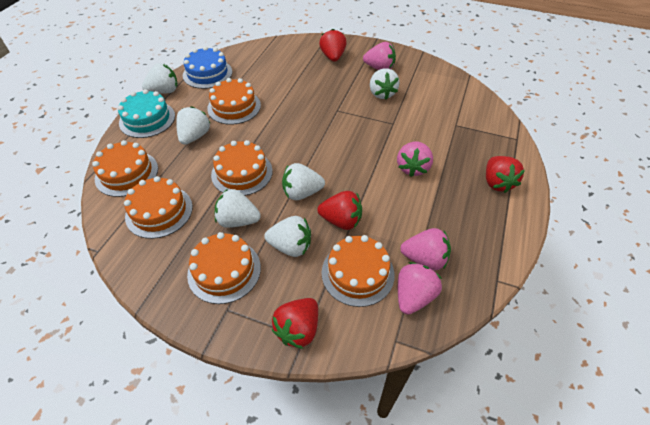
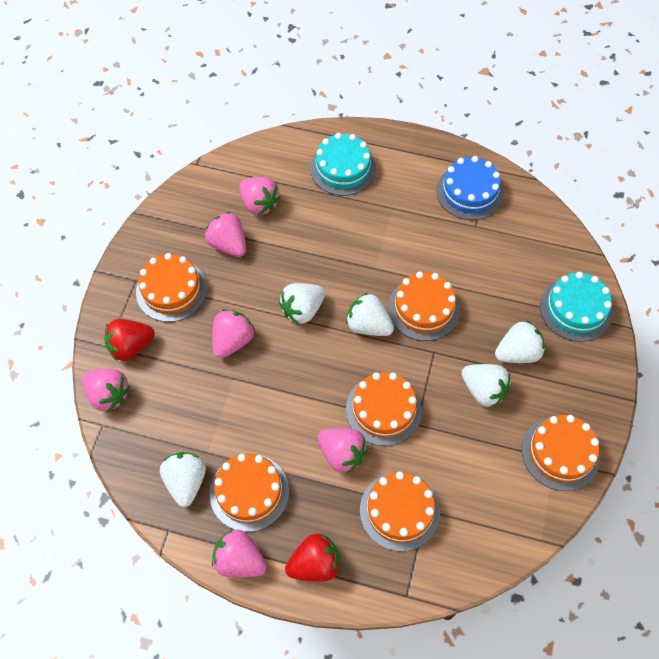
pink strawberry: [363,42,396,70] [397,141,433,177] [398,262,442,315] [400,228,451,270] = 4 -> [82,369,130,413] [205,212,246,257] [212,309,255,358] [212,529,267,577] [239,177,281,215] [318,428,368,474] = 6
red strawberry: [272,298,318,349] [317,191,362,230] [319,29,347,62] [486,156,525,193] = 4 -> [105,319,155,362] [285,534,340,582] = 2
turquoise cake: [118,89,175,138] = 1 -> [310,133,376,196] [540,272,612,342] = 2
white strawberry: [142,63,178,94] [176,106,210,145] [215,189,261,228] [264,216,311,257] [282,163,325,200] [370,68,399,99] = 6 -> [160,452,206,507] [279,283,325,324] [346,293,394,336] [461,364,511,408] [495,321,545,363] = 5

